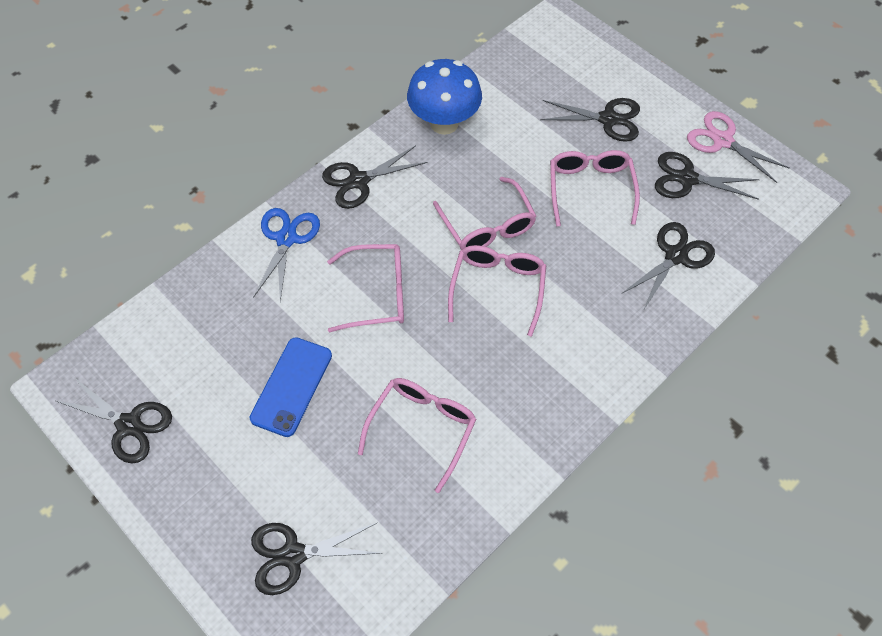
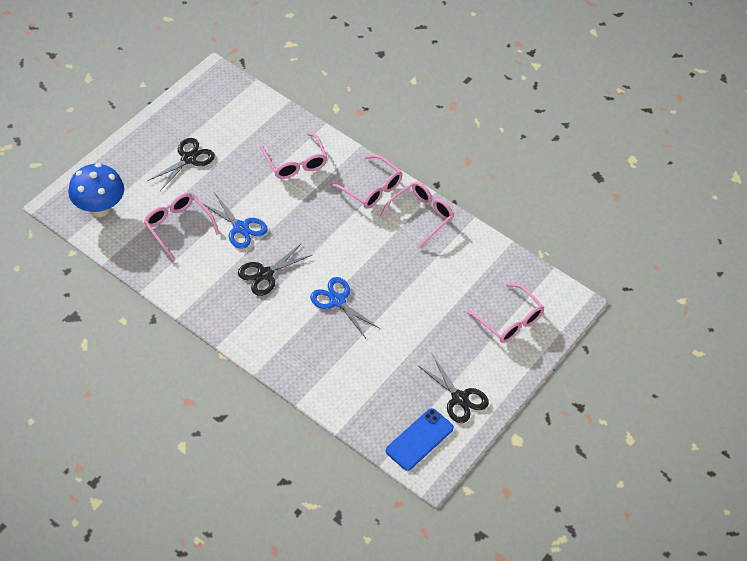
black scissors: [54,377,172,463] [251,522,382,595] [322,145,427,209] [540,98,640,142] [621,222,715,311] [655,152,760,200] = 6 -> [147,138,215,191] [238,243,312,296] [417,356,489,423] = 3
blue scissors: [253,208,320,302] = 1 -> [202,192,268,249] [310,277,380,338] = 2
pink scissors: [687,111,790,183] = 1 -> none = 0

